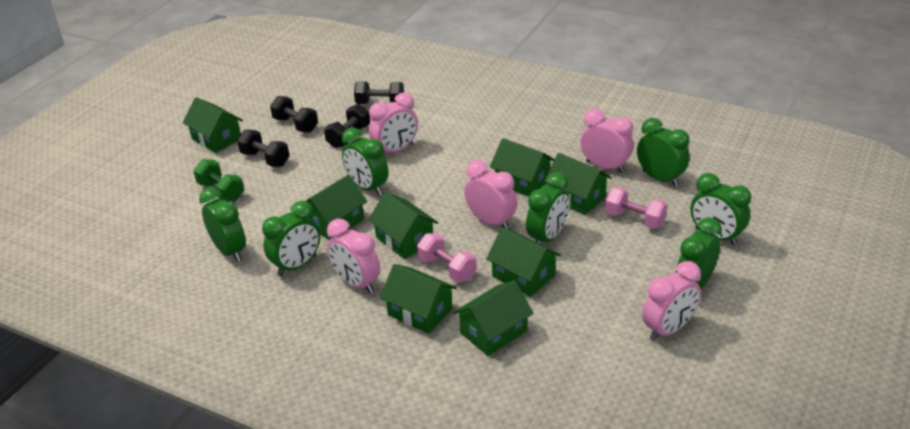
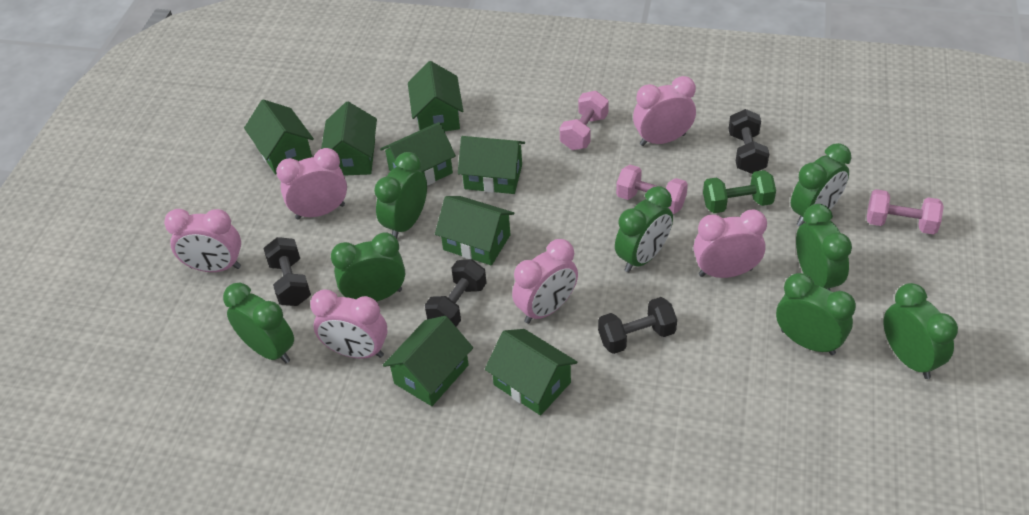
green clock: [199,187,246,262] [262,201,320,276] [342,128,389,195] [526,172,570,244] [637,118,690,187] [676,217,722,289] [690,173,751,246] = 7 -> [223,283,294,363] [331,232,405,302] [374,152,427,238] [615,186,673,272] [776,273,856,355] [791,143,851,226] [796,204,852,291] [884,283,958,379] = 8
pink clock: [327,219,380,294] [369,92,418,154] [464,160,517,229] [581,109,633,173] [642,261,701,341] = 5 -> [164,209,241,272] [276,148,347,220] [310,289,388,359] [512,239,578,324] [633,76,696,146] [694,209,767,278] = 6
pink dumbbell: [417,233,477,282] [605,187,667,229] = 2 -> [560,91,609,150] [616,165,688,214] [867,189,944,235] = 3

